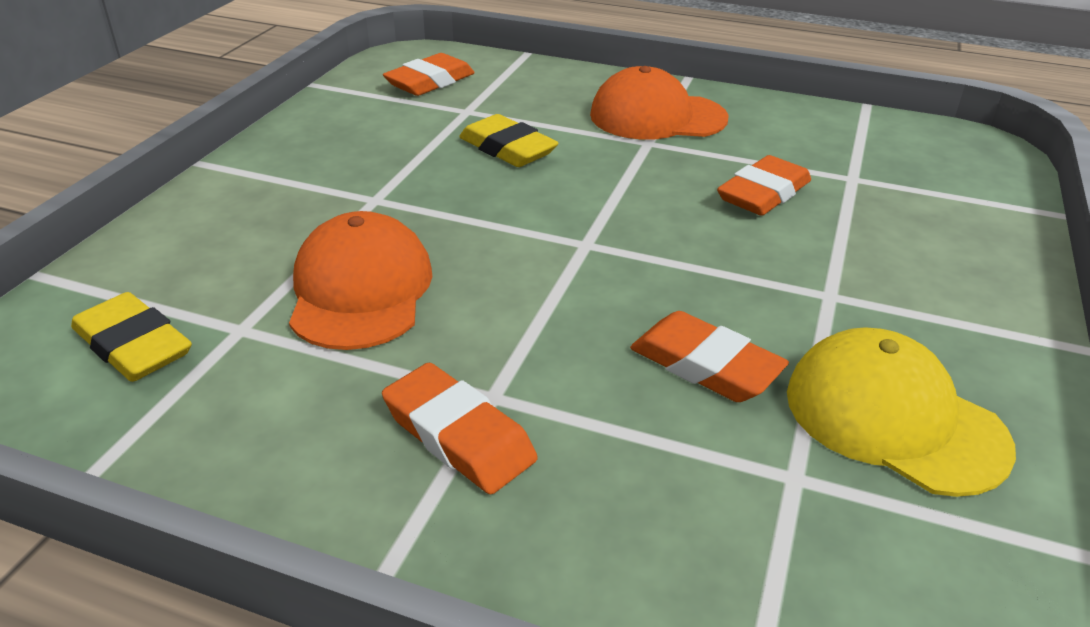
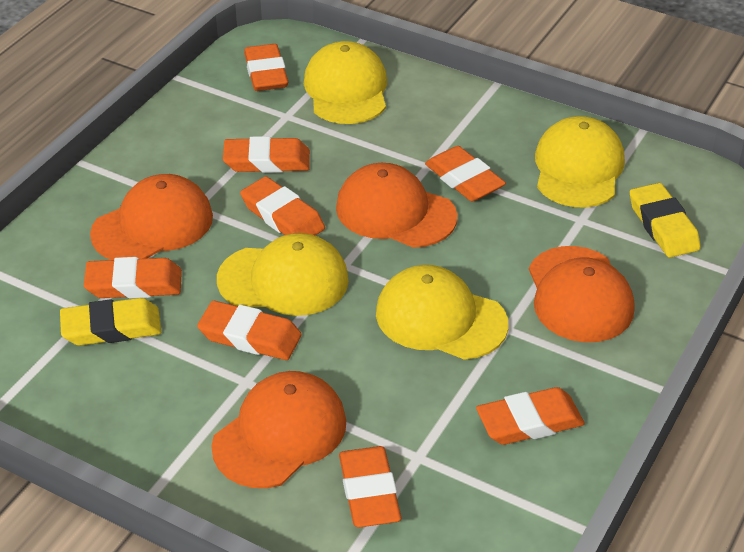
orange cap: [289,211,433,350] [590,66,729,140] = 2 -> [90,174,213,260] [211,371,346,488] [336,163,457,248] [529,246,634,342] = 4
orange eraser: [382,363,538,494] [383,53,475,96] [630,311,789,402] [717,155,811,216] = 4 -> [84,257,182,299] [197,301,302,360] [223,136,310,173] [240,176,325,236] [244,44,288,91] [339,446,401,527] [425,146,506,202] [476,387,585,445] = 8
yellow cap: [787,327,1016,497] = 1 -> [217,233,349,316] [304,41,387,124] [376,265,509,360] [535,116,625,208] = 4

